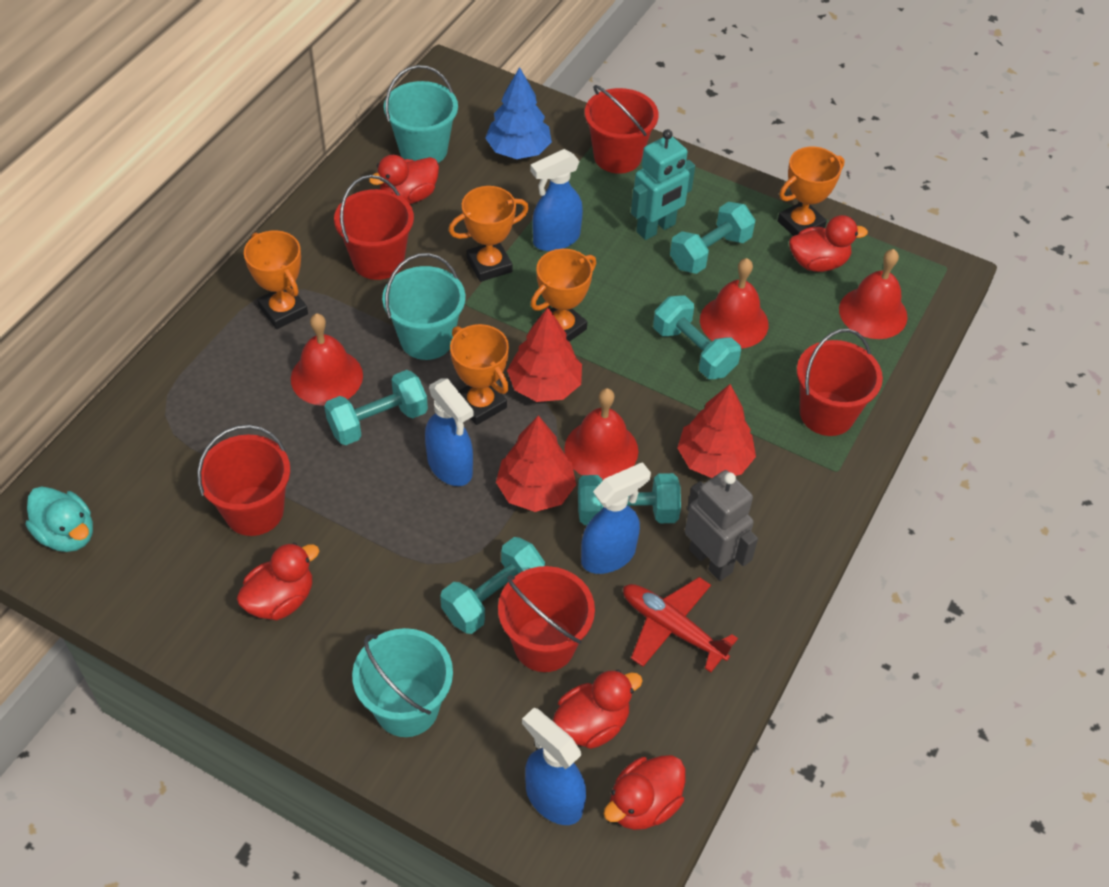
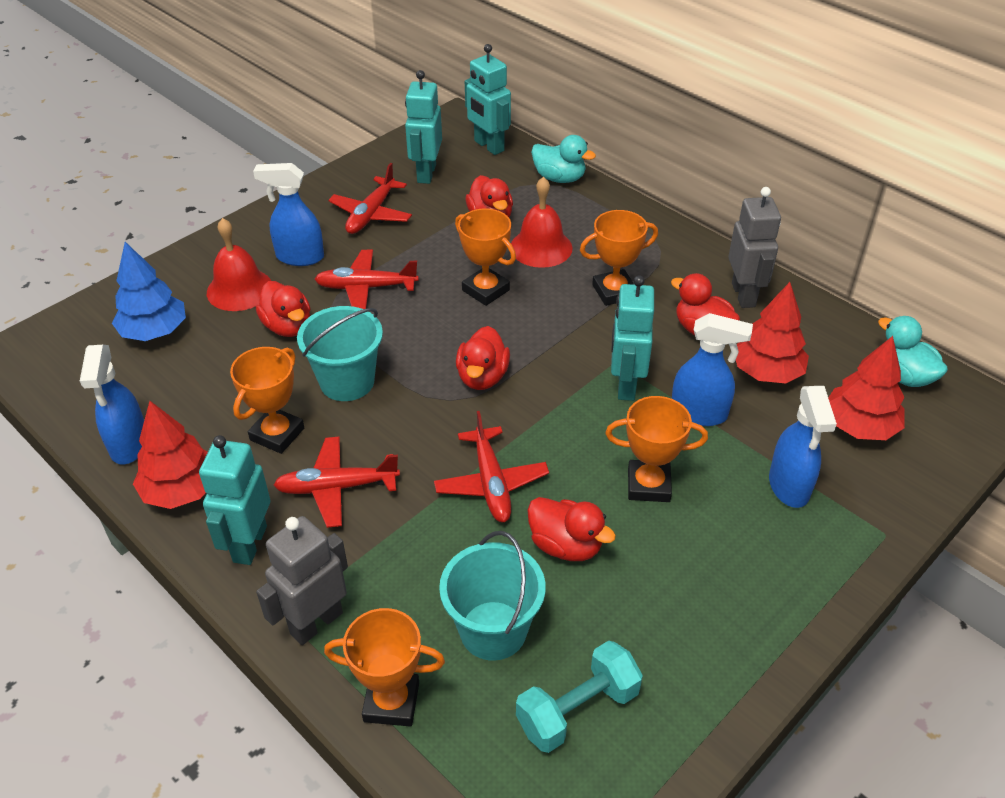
grey robot: [685,470,758,581] = 1 -> [256,516,348,645] [728,187,781,308] = 2
red bell: [291,313,363,406] [564,388,638,480] [700,258,768,348] [839,249,908,339] = 4 -> [207,218,271,311] [511,177,573,268] = 2
red bucket: [197,425,290,536] [334,175,414,280] [498,566,595,672] [585,85,659,174] [797,329,883,436] = 5 -> none = 0
red plane: [623,577,738,673] = 1 -> [274,437,400,528] [314,250,419,309] [328,163,412,234] [434,411,549,522] = 4
turquoise bucket: [352,628,453,737] [382,253,466,360] [384,65,458,163] = 3 -> [297,306,383,401] [439,531,546,661] = 2
turquoise duck: [26,486,93,552] = 1 -> [531,135,596,183] [878,316,948,387] = 2
turquoise dumbbell: [324,370,428,445] [440,537,545,634] [578,473,681,525] [653,295,741,379] [670,202,755,274] = 5 -> [516,641,643,753] = 1
turquoise robot: [631,129,695,240] = 1 -> [199,435,270,565] [405,70,442,184] [465,44,511,155] [611,275,654,401] = 4

